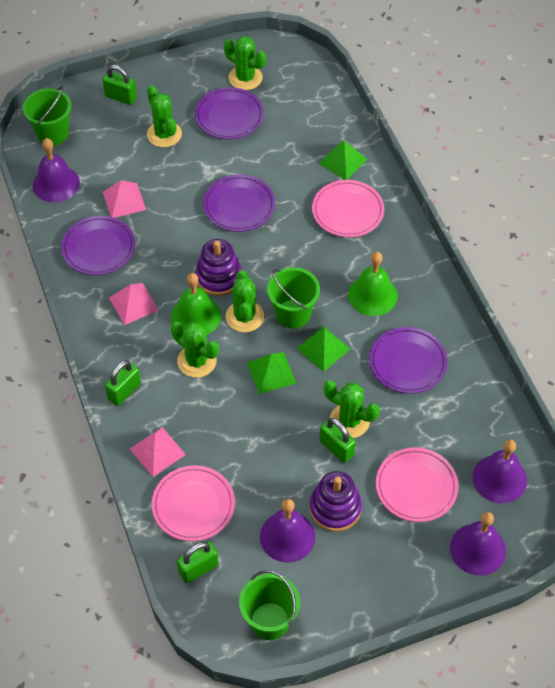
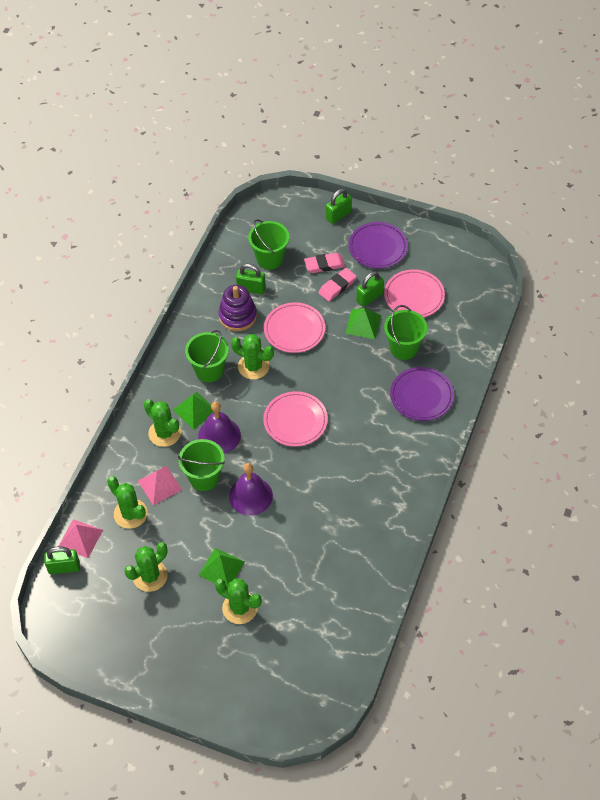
green bell: [171,273,221,335] [348,252,398,316] = 2 -> none = 0
green bucket: [23,86,71,146] [239,570,300,640] [267,267,320,328] = 3 -> [178,439,225,491] [185,330,229,382] [248,219,289,269] [384,305,427,360] = 4
pink eraser: none = 0 -> [304,253,345,273] [318,268,357,301] = 2
pink pyramid: [103,180,146,218] [109,283,159,325] [130,427,186,477] = 3 -> [58,519,103,558] [138,466,182,505] = 2
purple bell: [33,138,80,202] [260,499,315,563] [450,512,506,575] [473,439,527,503] = 4 -> [198,401,241,453] [229,463,273,516] = 2
purple plate: [61,216,135,275] [195,87,264,139] [203,175,275,232] [369,327,448,394] = 4 -> [349,222,408,268] [390,367,454,421] = 2
purple stacking toy: [195,239,242,296] [310,471,362,532] = 2 -> [218,285,257,331] = 1

